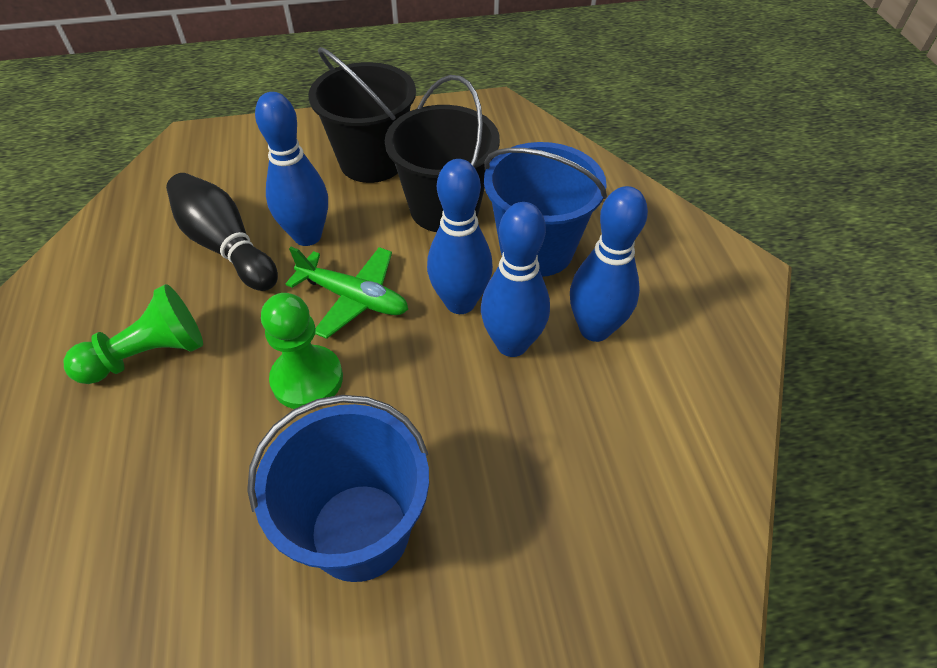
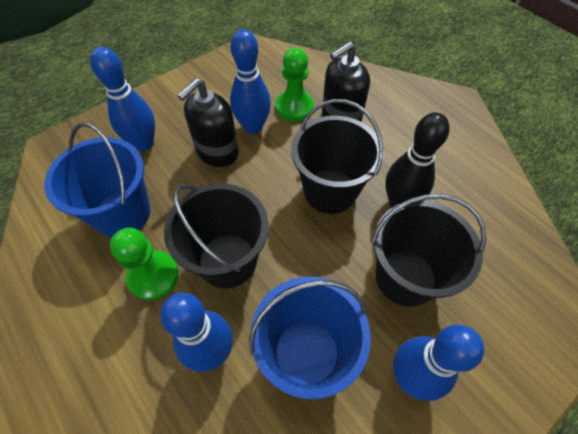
black bucket: [308,47,416,183] [385,75,500,232] = 2 -> [164,184,269,288] [291,99,384,214] [371,194,486,307] = 3
black soap dispenser: none = 0 -> [177,78,239,167] [322,41,370,122] = 2
green plane: [286,247,408,339] = 1 -> none = 0

